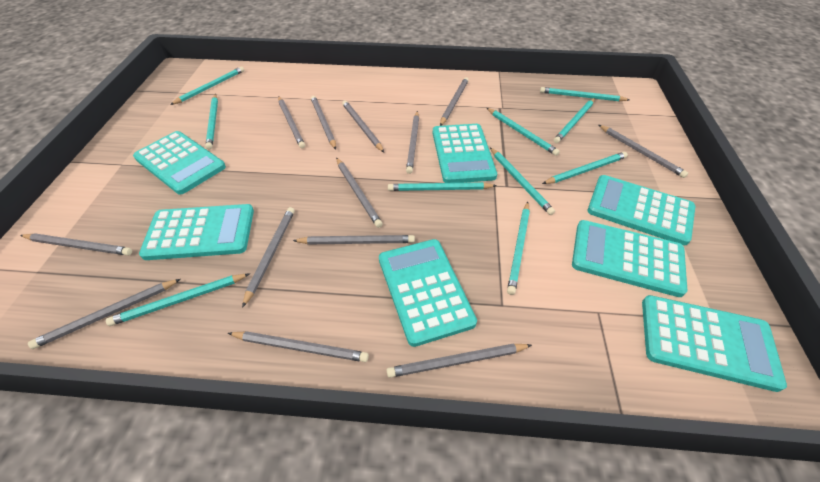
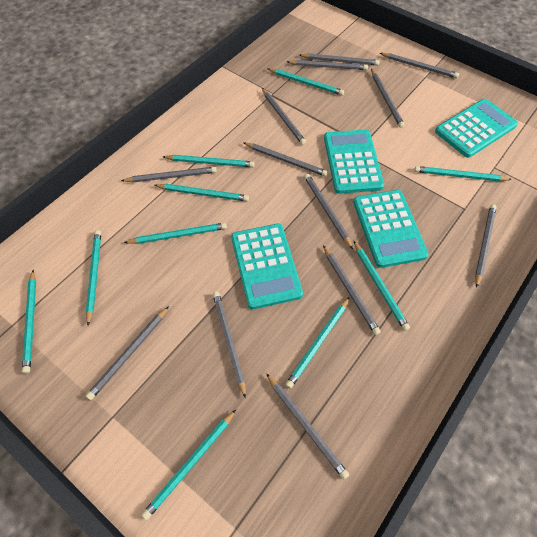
turquoise calculator: [133,131,226,195] [139,204,254,260] [379,239,477,347] [433,124,497,183] [572,220,687,297] [587,175,695,245] [642,295,787,392] = 7 -> [231,224,303,309] [324,130,384,194] [353,190,429,268] [435,99,518,158] = 4

